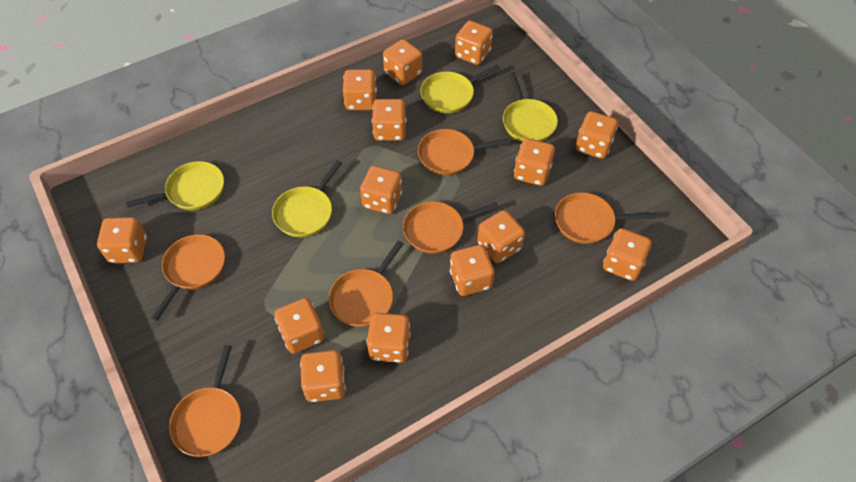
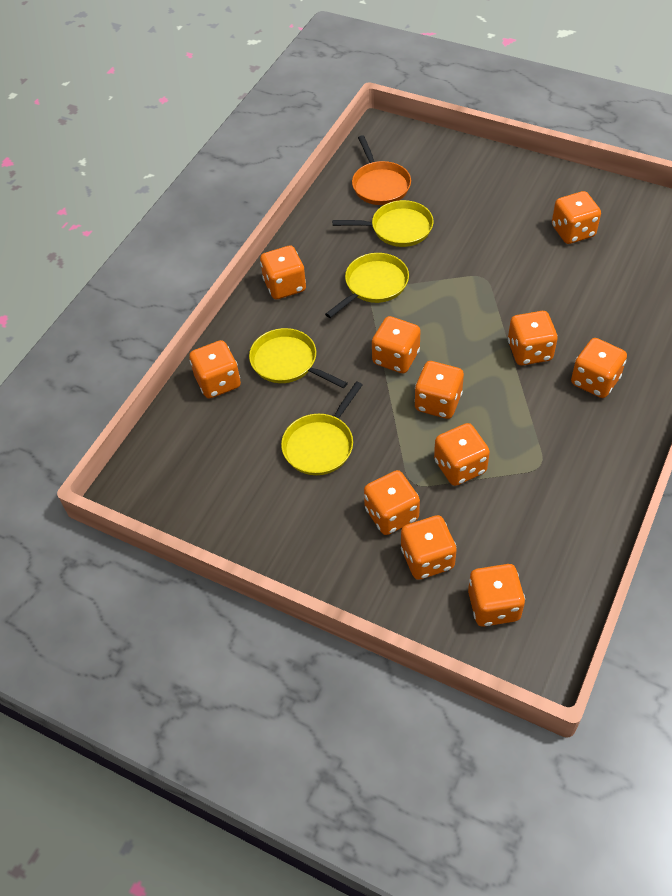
orange dice: [97,217,147,263] [274,298,324,354] [300,350,346,402] [343,69,377,110] [360,166,402,214] [366,313,411,363] [372,99,407,141] [383,39,422,85] [450,245,495,296] [455,21,493,65] [477,210,525,263] [514,138,555,186] [576,111,618,159] [603,228,652,281] = 14 -> [189,340,241,398] [260,245,306,299] [364,470,420,535] [372,316,421,374] [401,515,457,580] [414,361,464,419] [434,423,490,486] [468,564,525,627] [508,311,558,365] [552,191,601,244] [571,338,627,398] = 11
orange pan: [151,234,225,321] [169,345,241,457] [329,240,404,327] [403,201,499,254] [418,129,510,175] [555,192,656,244] = 6 -> [352,135,411,205] = 1

